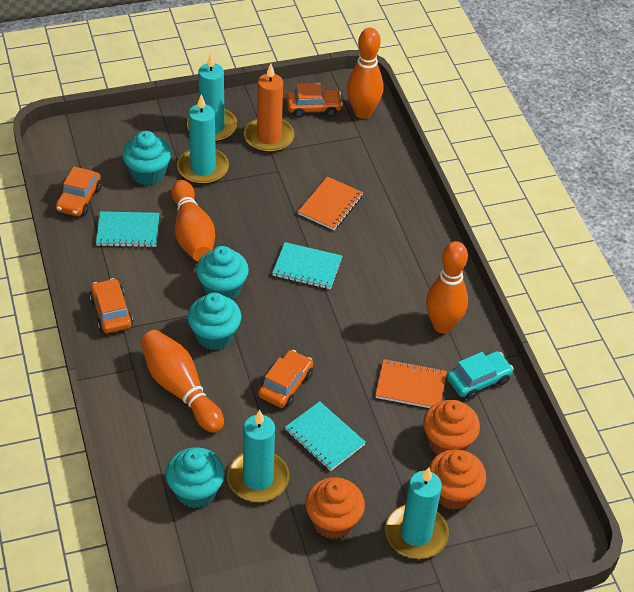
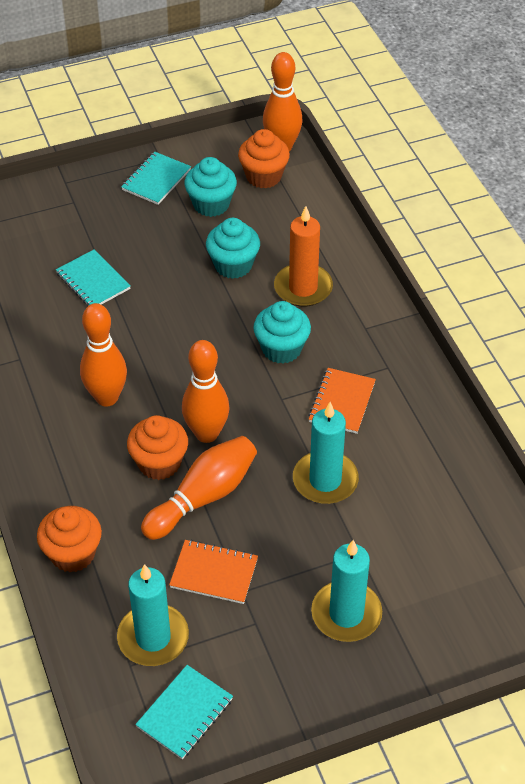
orange car: [56,167,102,216] [89,278,133,333] [258,350,313,408] [286,83,343,118] = 4 -> none = 0
turquoise candle: [177,95,229,184] [187,53,237,142] [227,410,289,502] [385,467,449,559] = 4 -> [117,564,189,666] [293,402,359,504] [311,540,382,642] = 3
turquoise car: [447,351,514,400] = 1 -> none = 0
turquoise cupcake: [122,131,171,185] [166,447,225,508] [187,292,241,350] [196,246,249,300] = 4 -> [184,157,237,217] [206,218,260,279] [253,301,311,364] = 3

